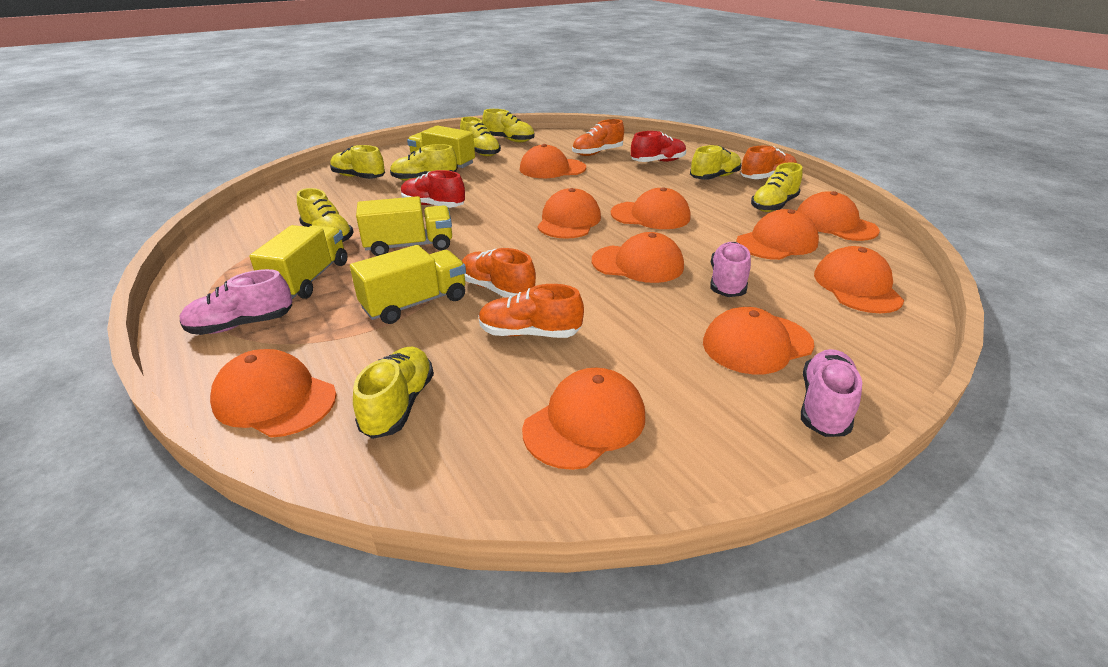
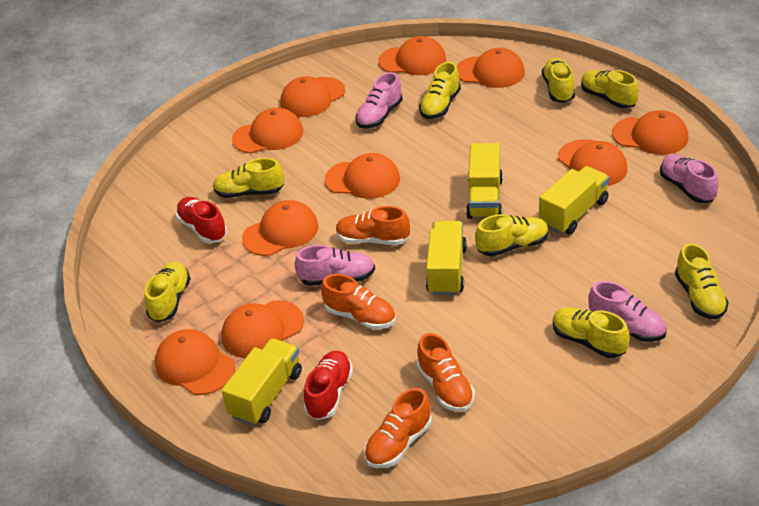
pink shoe: [180,269,292,335] [710,242,751,297] [801,349,862,437] = 3 -> [294,245,375,286] [355,72,403,128] [588,281,667,342] [660,154,719,203] = 4

